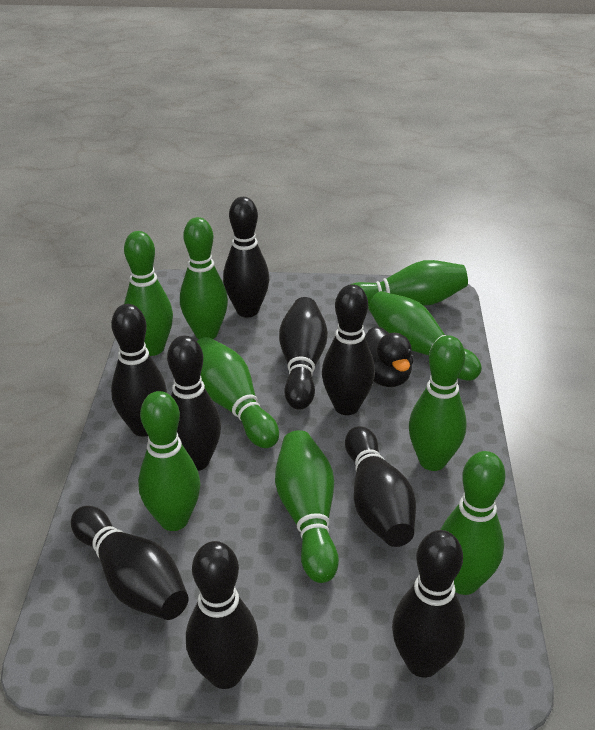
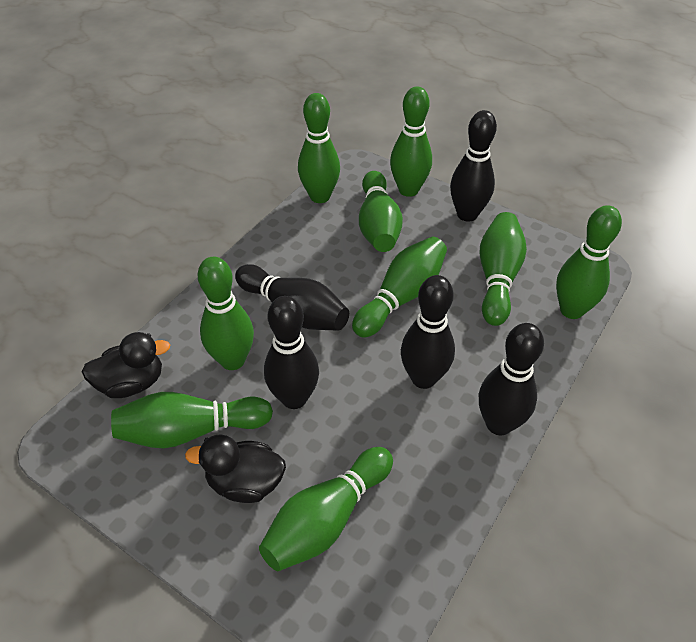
black bowling pin: [71,506,189,620] [111,304,167,437] [167,336,221,471] [186,541,259,689] [223,197,270,317] [279,297,328,410] [322,284,375,415] [345,426,416,547] [392,530,465,678] = 9 -> [235,264,349,331] [264,296,319,409] [401,275,455,389] [450,110,497,222] [479,323,544,436] = 5
black duck: [365,326,413,387] = 1 -> [82,332,170,398] [185,434,286,503] = 2

